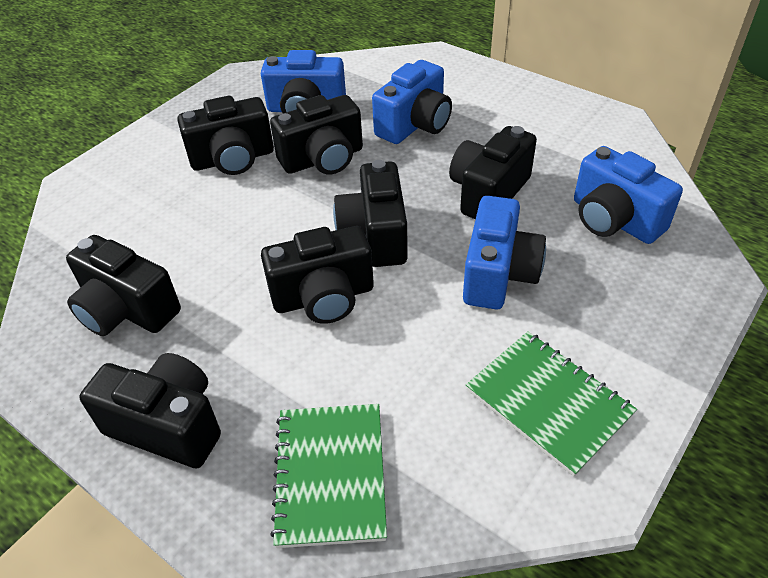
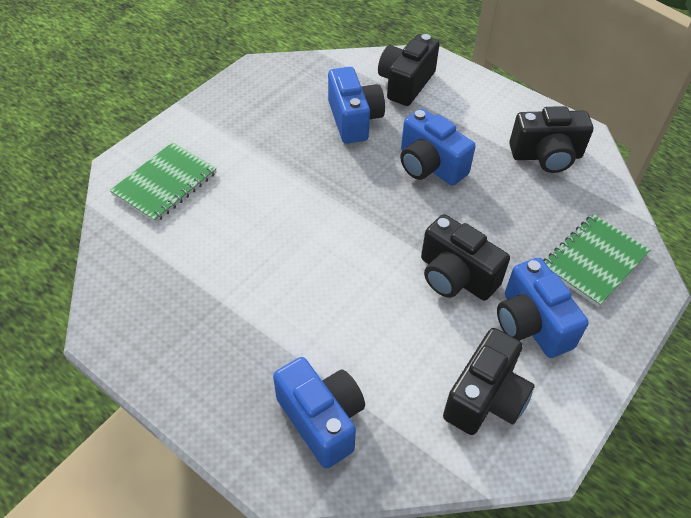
black camera: [66,235,181,336] [79,353,221,468] [177,96,274,175] [261,226,374,324] [270,95,363,175] [333,160,408,267] [449,126,537,219] = 7 -> [378,34,439,106] [421,214,510,301] [443,328,535,435] [509,106,593,173] = 4

